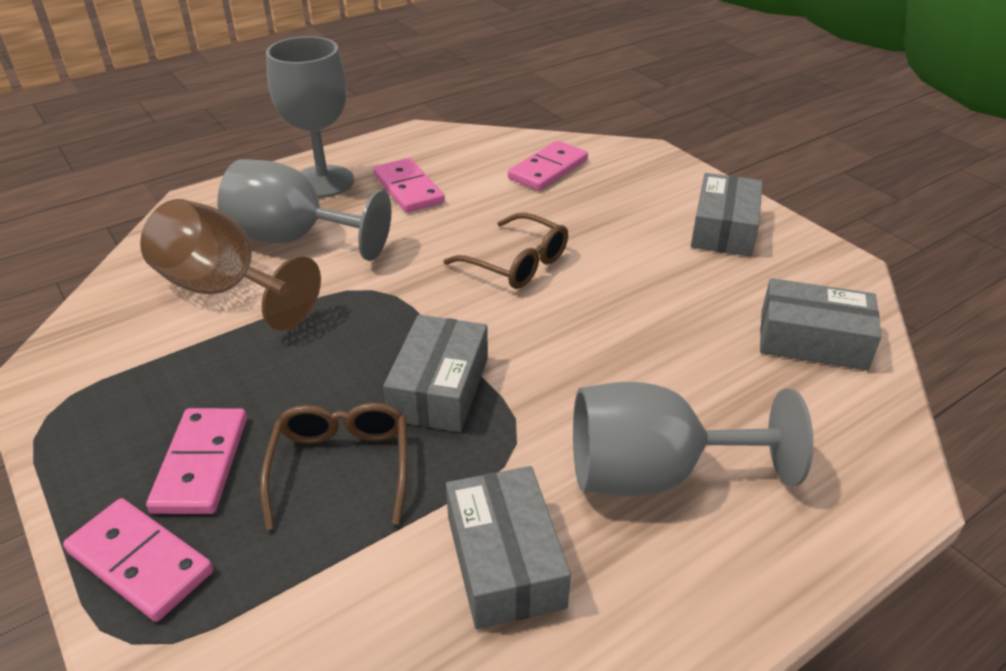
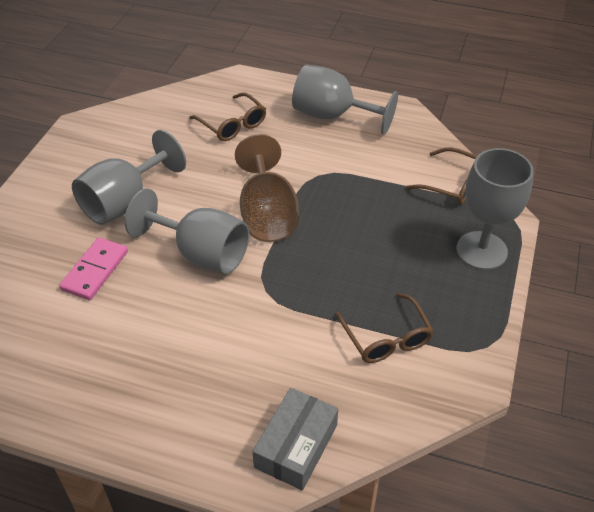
brown glasses: [260,403,407,530] [443,213,568,289] = 2 -> [189,92,266,141] [335,293,434,363] [406,147,477,205] = 3
grey box: [383,315,488,432] [446,466,571,629] [691,173,763,256] [760,278,882,371] = 4 -> [252,388,338,491] = 1
grey goblet: [217,159,391,261] [266,36,354,198] [573,382,813,496] = 3 -> [72,130,186,225] [125,188,249,274] [292,65,398,135] [456,148,534,270] = 4
pink domino: [63,498,213,622] [146,408,247,514] [373,158,445,213] [508,141,588,191] = 4 -> [59,237,128,300] = 1

